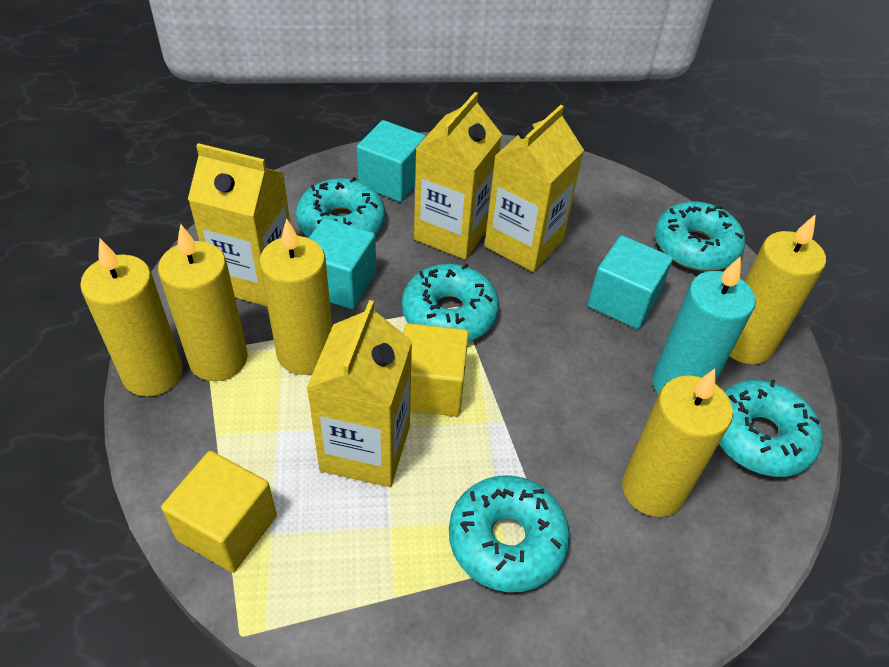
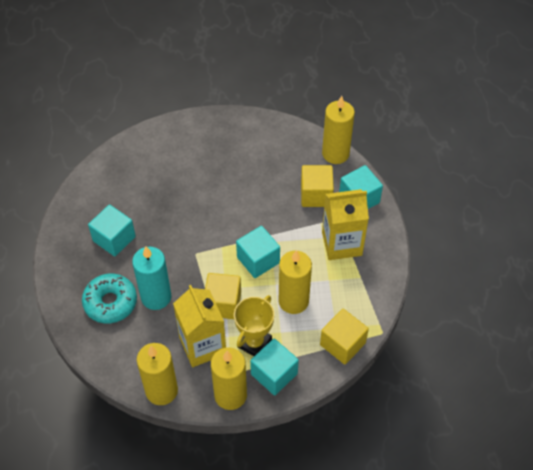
turquoise cube: [309,218,376,309] [357,120,426,202] [588,235,673,329] = 3 -> [88,205,136,257] [236,226,280,278] [250,338,299,396] [339,165,383,209] = 4
turquoise donut: [296,177,385,237] [402,263,499,341] [449,475,570,592] [655,201,745,271] [719,379,823,477] = 5 -> [82,273,137,324] = 1
yellow candle: [80,239,183,397] [158,224,248,381] [259,219,332,375] [622,369,733,517] [730,214,826,365] = 5 -> [137,343,178,405] [211,348,247,410] [278,250,312,314] [322,96,355,164] = 4
yellow carton: [188,143,290,306] [307,300,412,487] [414,92,502,260] [485,105,584,272] = 4 -> [173,285,226,367] [322,189,369,260] = 2
yellow cube: [161,451,277,573] [403,323,469,416] = 2 -> [205,273,241,319] [301,165,334,207] [320,309,369,365] = 3
yellow trophy: none = 0 -> [234,295,274,356] = 1

